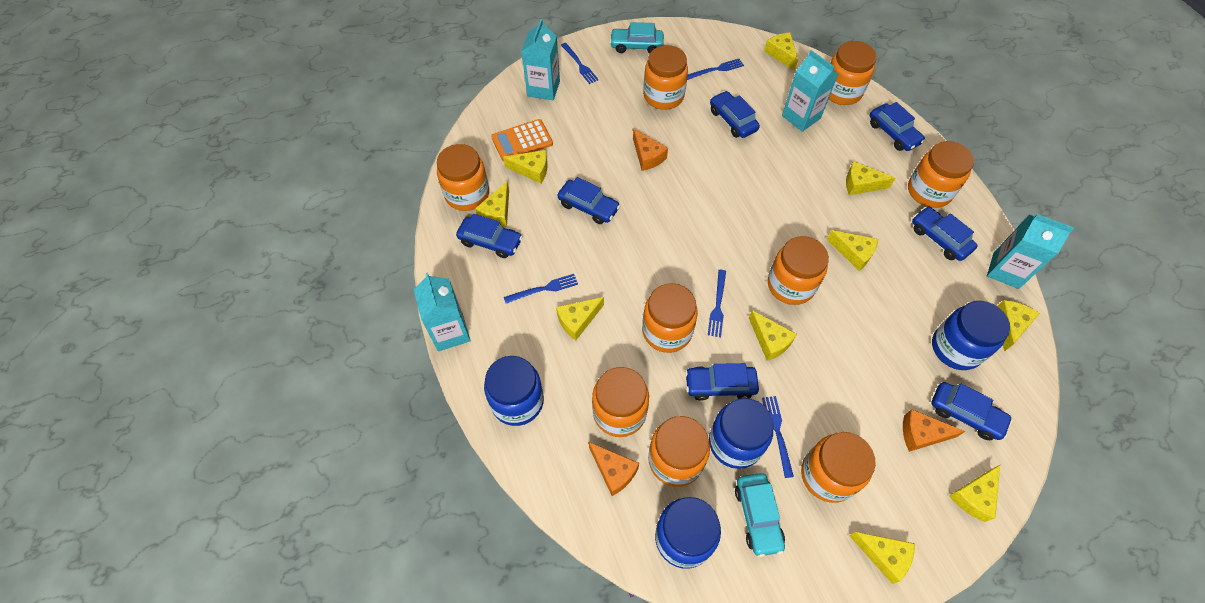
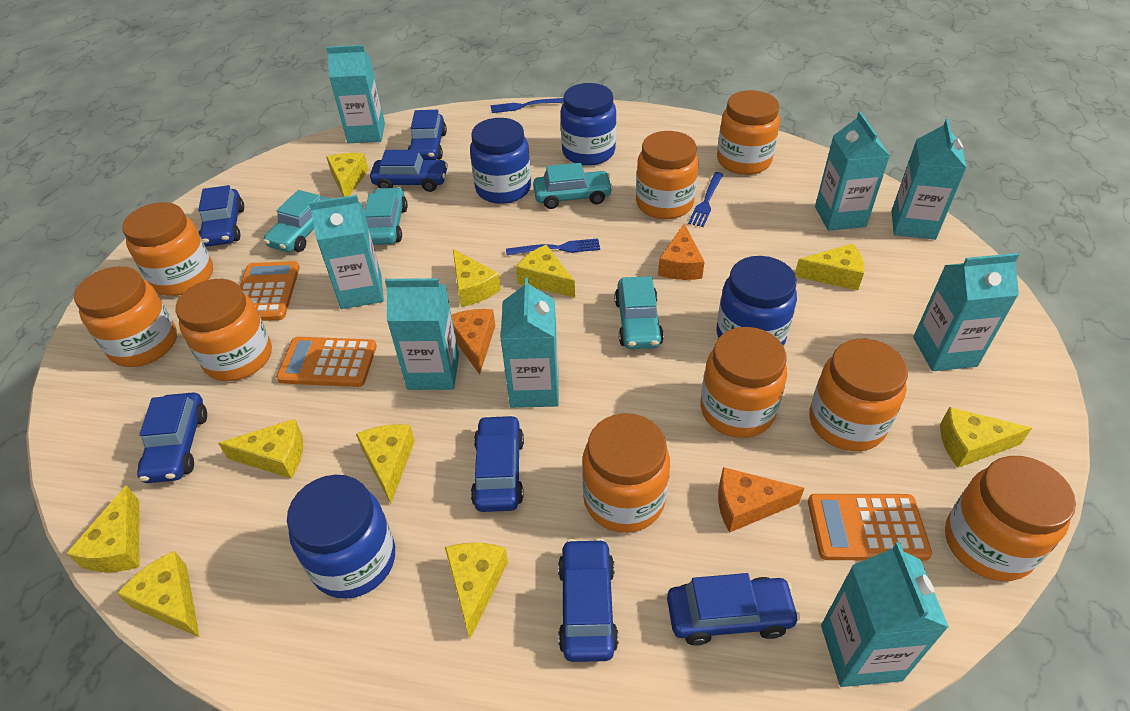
blue fork: [504,274,578,303] [561,43,599,84] [687,59,744,80] [708,270,726,337] [762,396,794,478] = 5 -> [491,98,564,113] [506,238,600,255] [688,172,723,227] = 3
orange calculator: [491,119,553,161] = 1 -> [240,261,300,321] [276,337,377,387] [808,494,932,561] = 3
turquoise car: [610,22,664,54] [735,473,785,557] = 2 -> [264,190,330,252] [364,187,408,245] [533,163,613,209] [615,276,664,349] = 4
turquoise carton: [413,273,470,351] [521,19,560,100] [782,50,838,132] [987,214,1074,289] = 4 -> [309,195,384,309] [326,45,385,143] [385,278,459,390] [500,277,559,408] [815,111,890,231] [821,542,949,687] [891,119,967,240] [913,253,1019,371] = 8

